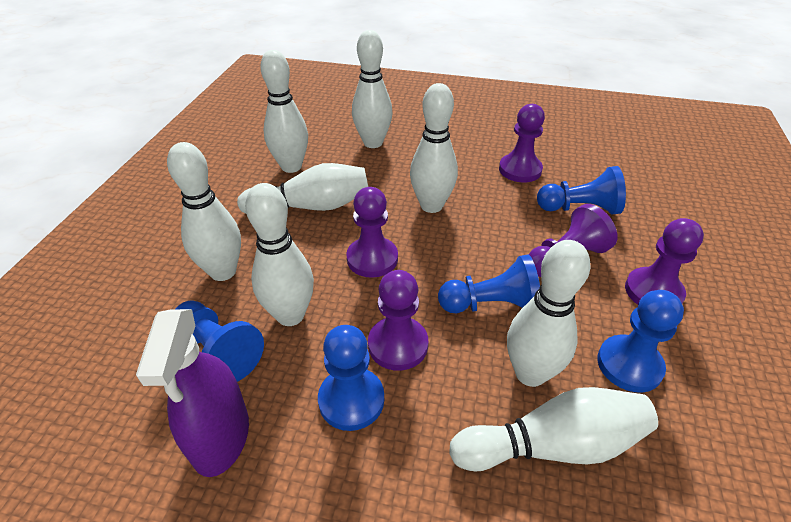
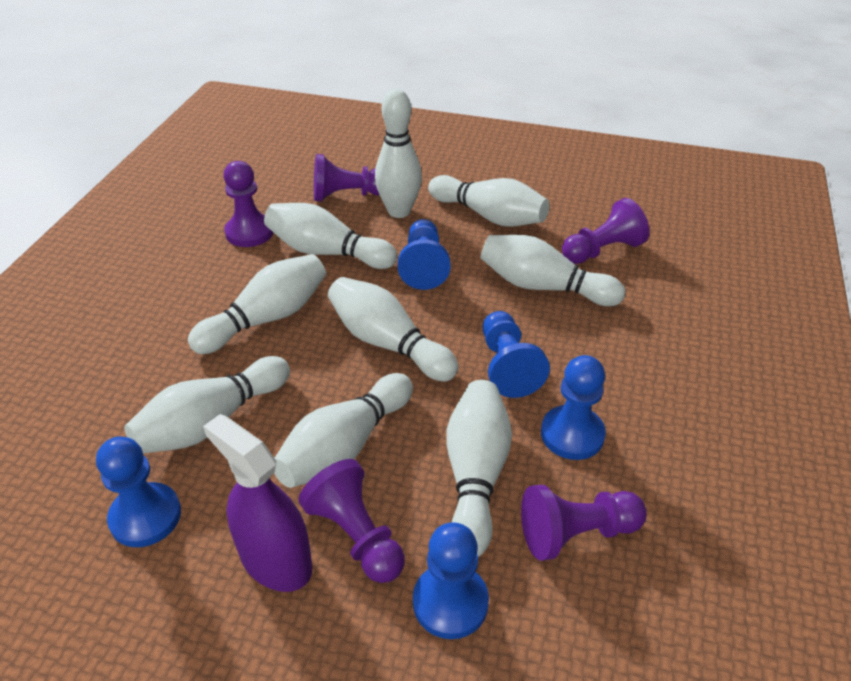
white bowling pin: [167,142,241,281] [237,163,368,214] [245,183,314,326] [260,50,308,173] [352,30,393,148] [410,83,458,213] [449,387,658,471] [507,240,591,387] = 8 -> [124,356,290,454] [188,254,326,354] [264,203,397,269] [274,373,413,488] [328,277,459,382] [375,89,422,218] [428,175,550,227] [446,380,512,557] [480,235,625,306] = 9

